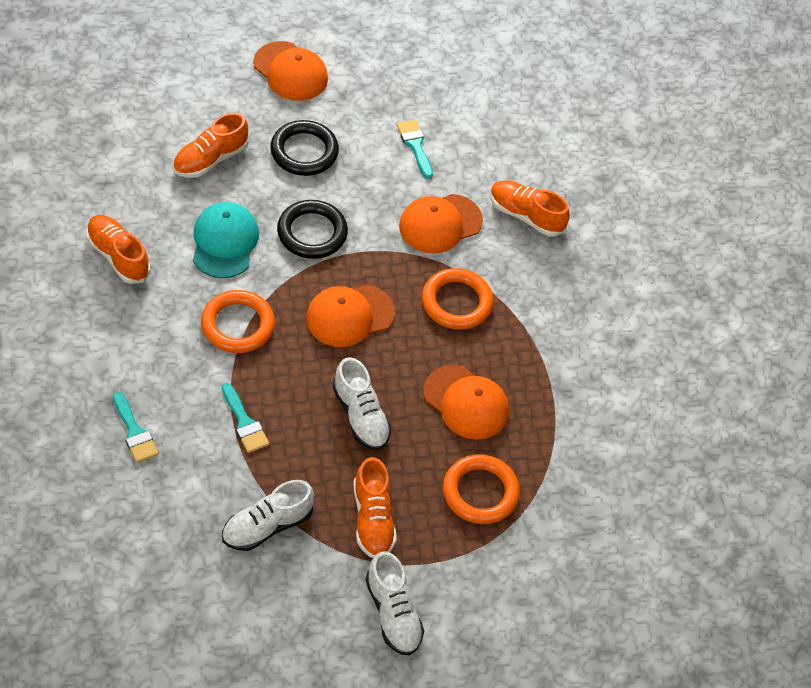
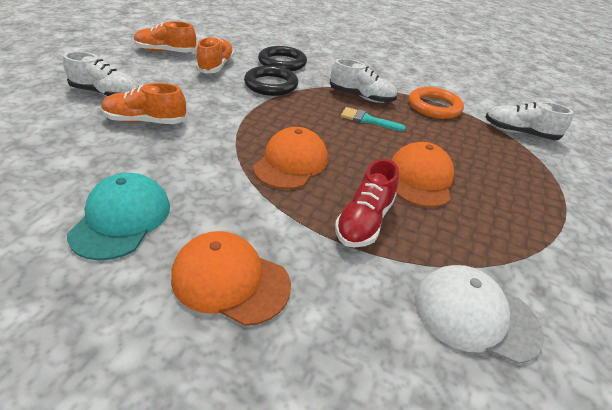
orange cap: [253,41,328,101] [306,284,395,347] [399,194,483,253] [423,365,509,440] = 4 -> [171,231,291,326] [253,127,328,189] [391,142,454,208] = 3
orange ring: [201,290,275,353] [422,268,493,330] [443,454,520,524] = 3 -> [409,87,464,119] = 1
orange shoe: [86,215,150,284] [173,112,249,178] [354,457,397,558] [490,180,570,237] = 4 -> [101,83,187,124] [134,21,197,53] [196,36,234,74] = 3
red shoe: none = 0 -> [335,159,399,248] = 1
turquoise brush: [113,392,159,463] [222,383,269,453] [397,119,433,179] = 3 -> [341,107,406,131] = 1
white cap: none = 0 -> [415,265,544,364] = 1

